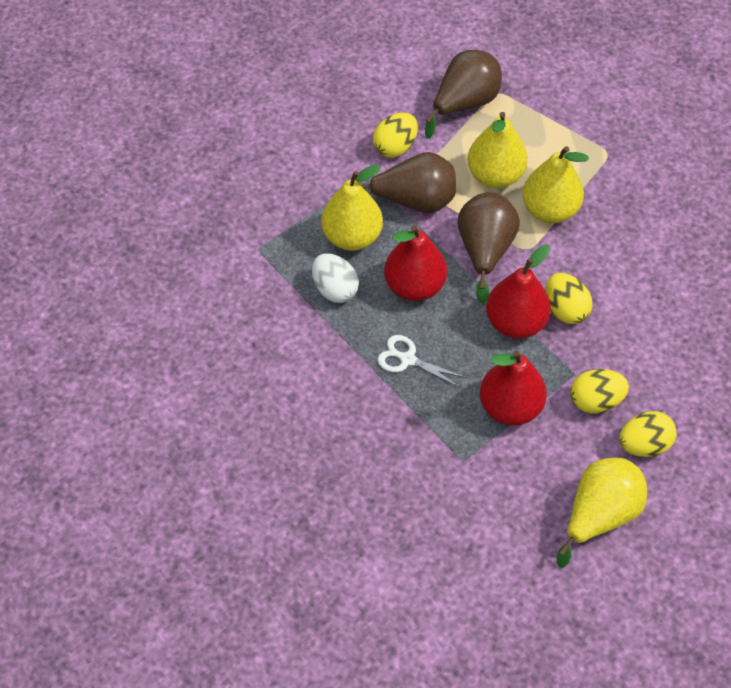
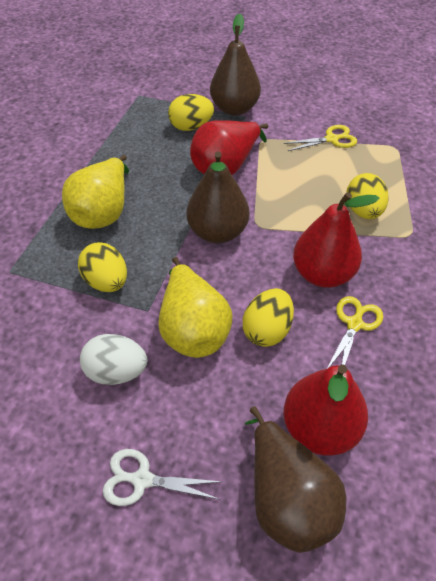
yellow pear: [321,165,383,251] [467,112,528,188] [522,146,589,223] [557,457,647,568] = 4 -> [62,155,129,229] [158,257,232,358] = 2
yellow scissors: none = 0 -> [284,125,357,151] [328,296,383,368] = 2

